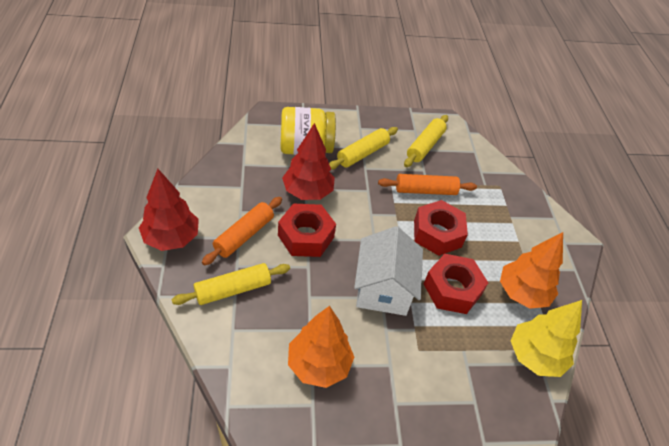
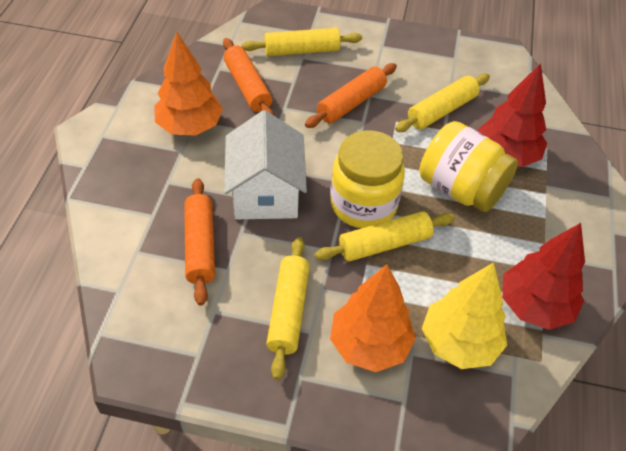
orange rolling pin: [202,197,282,265] [378,174,477,195] = 2 -> [184,178,215,306] [223,38,274,115] [305,63,397,128] = 3
red nut: [278,203,336,257] [414,200,468,256] [424,254,488,314] = 3 -> none = 0
yellow jar: [280,107,336,155] = 1 -> [330,130,405,228] [420,121,518,212] = 2
yellow rolling pin: [171,263,290,305] [329,127,398,170] [404,115,448,167] = 3 -> [242,28,362,56] [266,237,310,380] [315,211,455,262] [395,74,490,132] = 4

